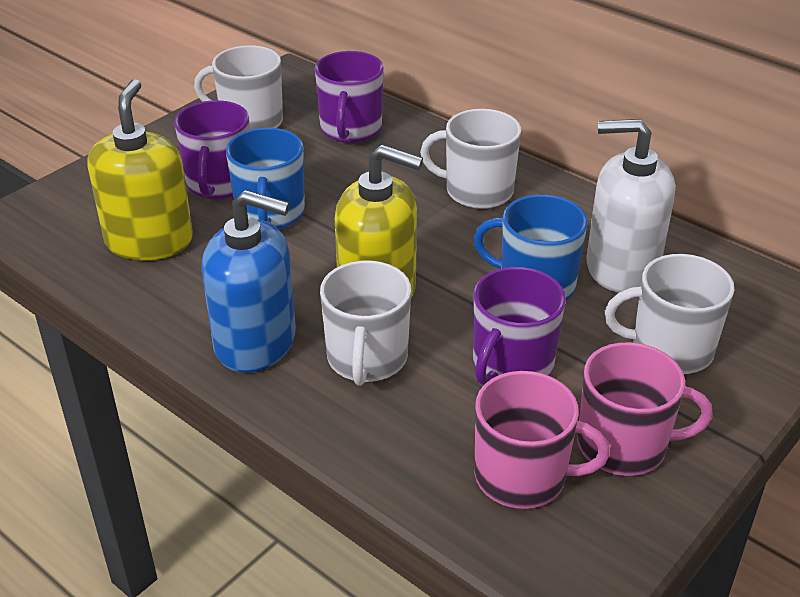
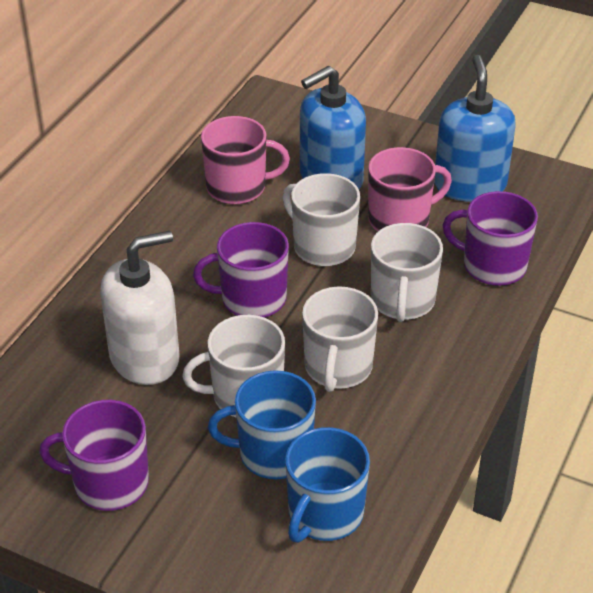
blue soap dispenser: [202,190,296,373] = 1 -> [300,66,366,189] [434,55,516,202] = 2
yellow soap dispenser: [87,79,193,260] [335,145,423,299] = 2 -> none = 0

